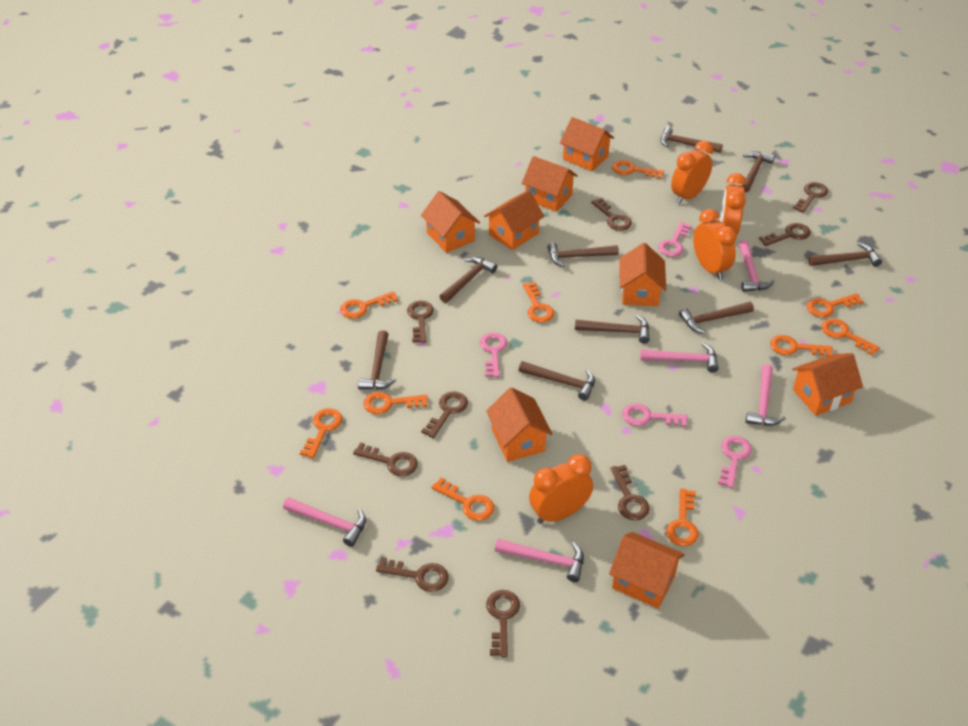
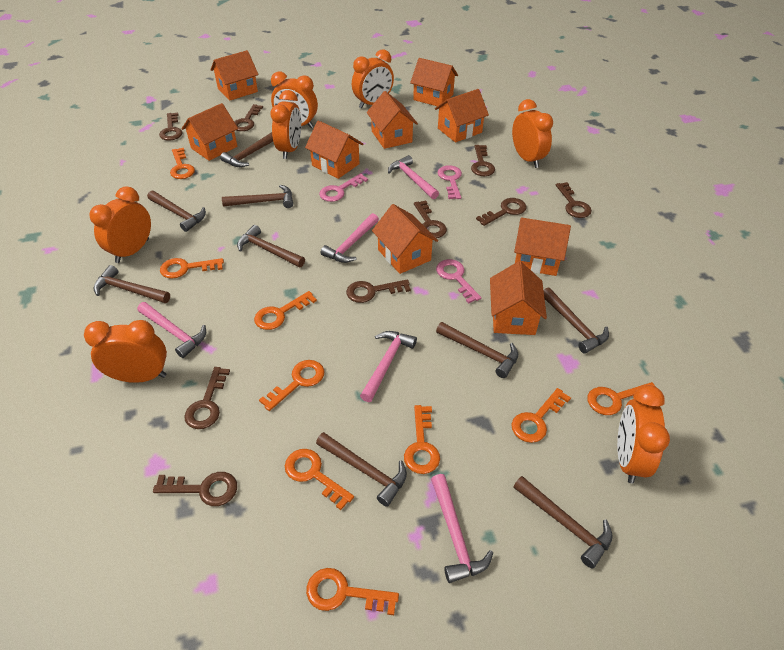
orange clock: [529,454,593,524] [671,141,713,204] [693,209,737,280] [720,173,746,235] = 4 -> [84,320,167,383] [90,186,151,263] [271,72,318,128] [271,90,301,159] [352,49,394,109] [512,99,553,168] [617,385,670,484] = 7
orange house: [421,191,480,253] [484,190,544,250] [486,387,553,462] [522,156,578,212] [560,117,614,171] [609,532,685,609] [619,243,666,306] [792,353,863,416] = 8 -> [181,103,238,161] [210,50,259,101] [305,121,363,179] [367,91,418,149] [372,204,438,274] [410,58,458,106] [435,89,489,142] [490,261,547,335] [514,218,571,276] = 9
orange key: [300,408,342,458] [340,291,398,318] [363,392,428,414] [432,477,494,521] [523,282,554,323] [612,160,664,179] [666,489,699,546] [770,335,833,356] [807,293,864,317] [821,319,880,355] = 10 -> [160,258,224,279] [170,148,195,179] [254,291,317,330] [259,360,324,411] [285,449,354,510] [306,568,399,615] [404,405,440,474] [511,388,571,443] [587,382,656,415] = 9
pink key: [480,332,507,377] [622,403,688,427] [658,222,692,257] [718,436,752,488] = 4 -> [319,173,368,202] [436,259,481,304] [438,165,462,199] = 3

